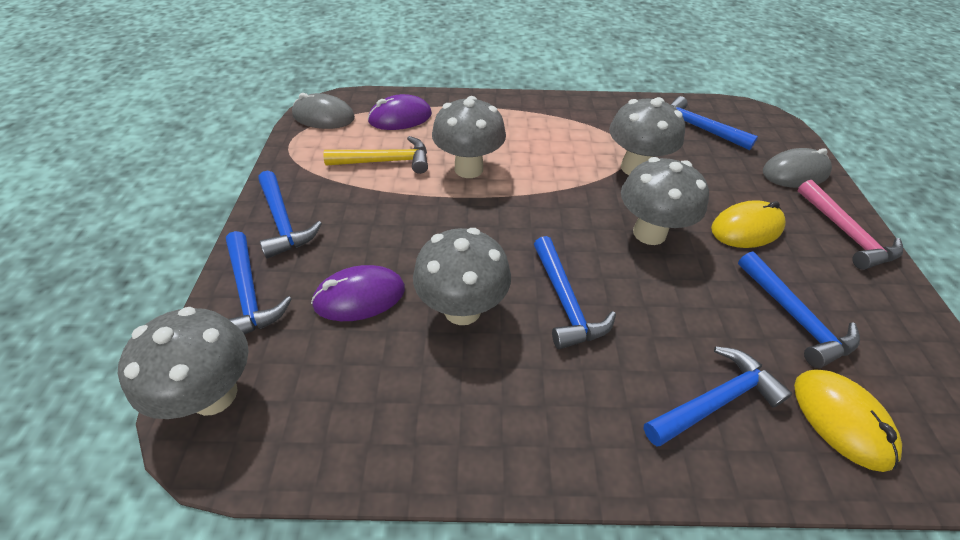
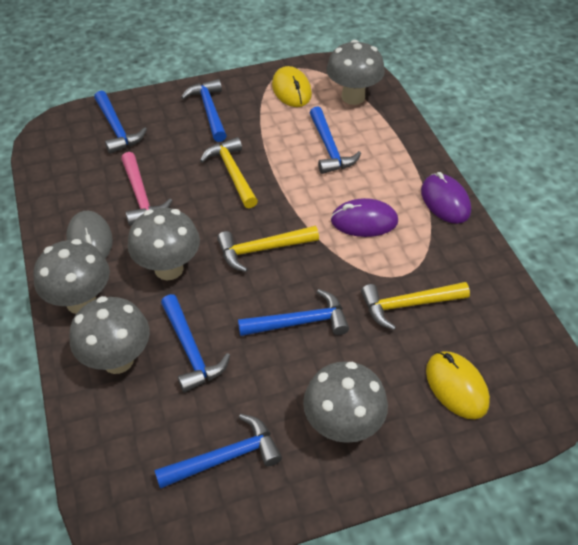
grey mouse: [292,93,355,129] [763,148,832,188] = 2 -> [66,211,113,259] = 1
yellow hammer: [323,136,428,174] = 1 -> [200,137,258,208] [217,226,319,272] [361,282,470,330] = 3

